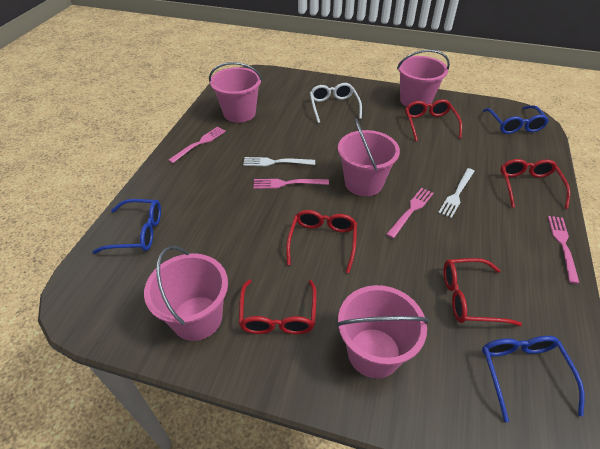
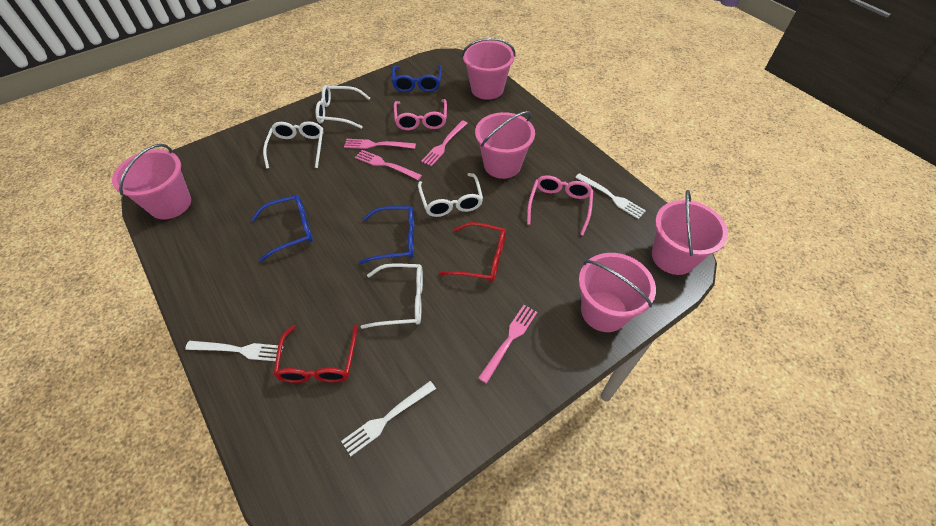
pink glasses: none = 0 -> [394,99,447,130] [527,175,593,235] = 2
red glasses: [239,279,317,334] [286,210,357,273] [405,99,462,141] [443,258,522,326] [500,159,570,209] = 5 -> [273,325,357,383] [439,222,506,282] = 2
white fork: [243,157,315,166] [438,168,475,218] = 2 -> [185,341,284,361] [341,381,436,456] [575,173,646,219] = 3
white glasses: [310,83,362,123] = 1 -> [263,121,323,169] [316,85,370,129] [361,263,423,329] [418,173,483,217] = 4

